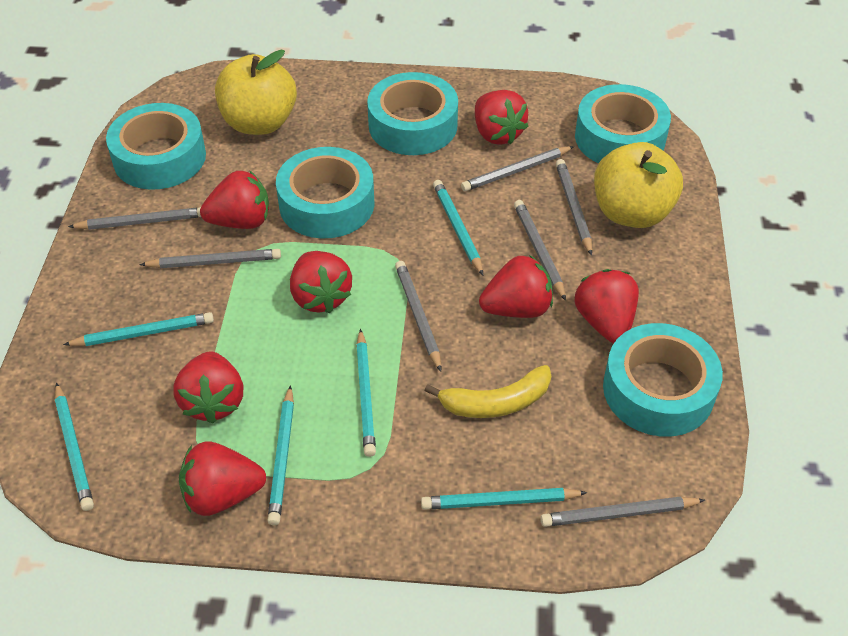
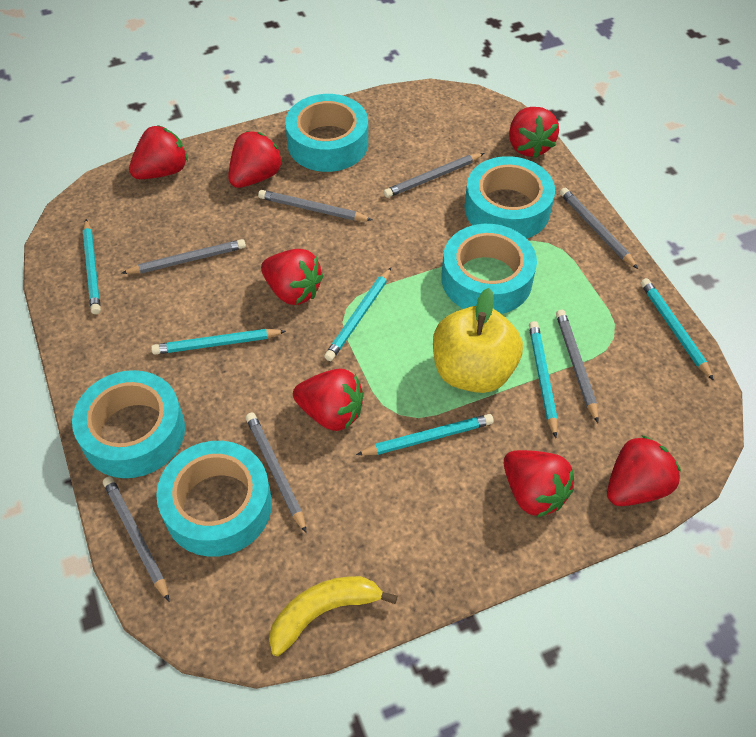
yellow apple: [215,50,297,135] [594,142,683,228] = 2 -> [433,288,523,393] = 1

